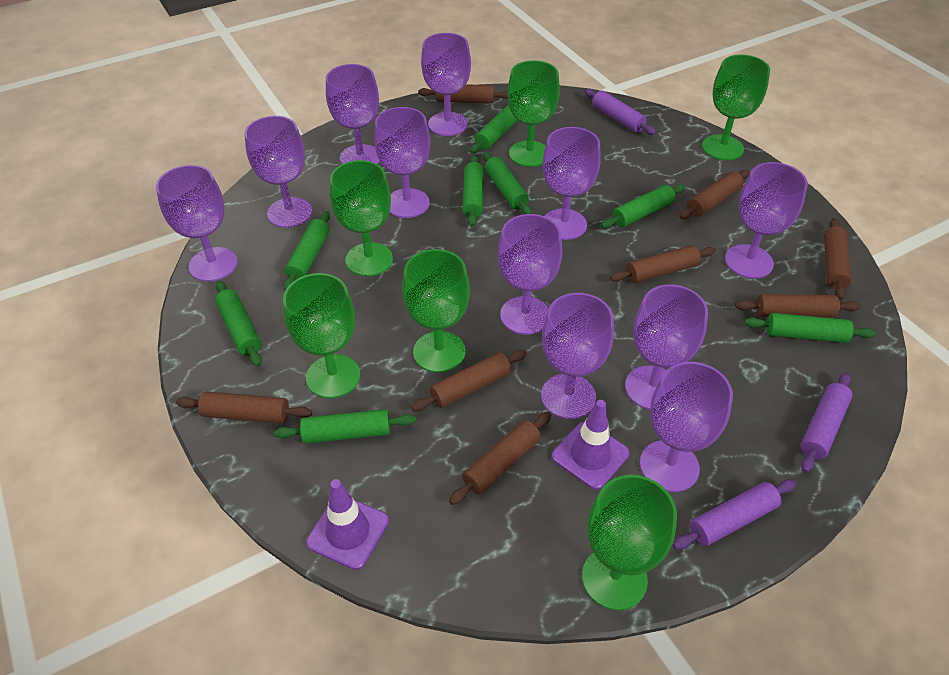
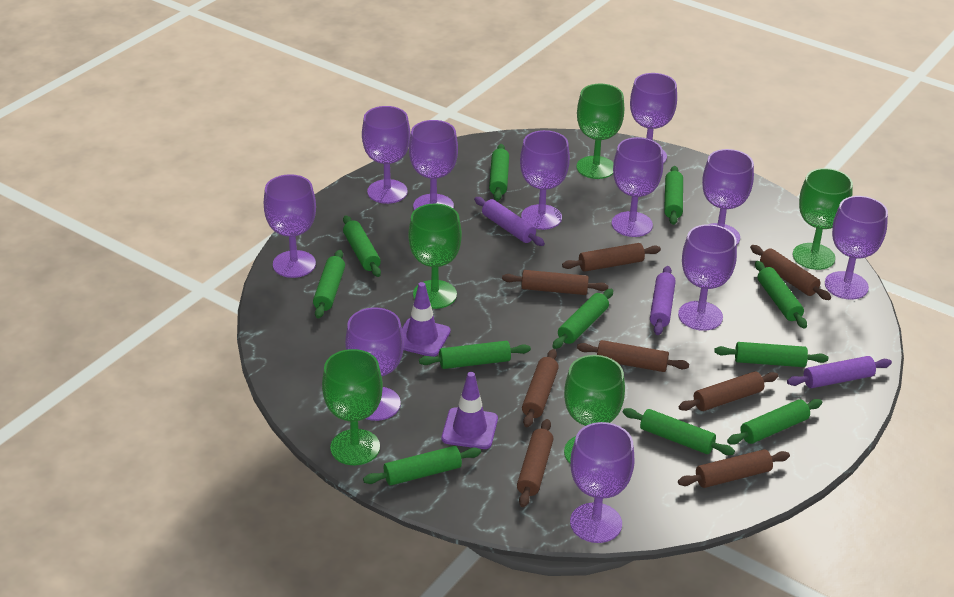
green goblet: [283,273,360,398] [330,160,393,276] [402,249,470,373] [507,60,560,167] [582,475,677,610] [702,55,770,160] = 6 -> [322,349,383,465] [408,203,462,309] [564,355,625,463] [576,84,624,179] [793,168,853,270] = 5
green rolling pin: [215,281,262,367] [274,409,416,444] [283,211,330,291] [463,155,484,227] [470,105,517,154] [483,152,532,214] [600,184,686,229] [744,313,876,343] = 8 -> [313,250,345,318] [343,215,381,277] [363,446,481,485] [419,341,531,369] [489,144,509,201] [552,289,613,349] [623,408,735,455] [664,166,683,225] [714,342,828,367] [727,399,822,445] [755,261,807,329] = 11

